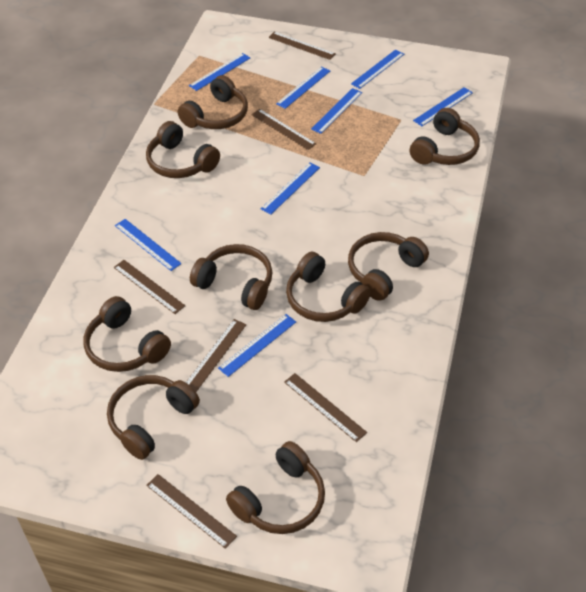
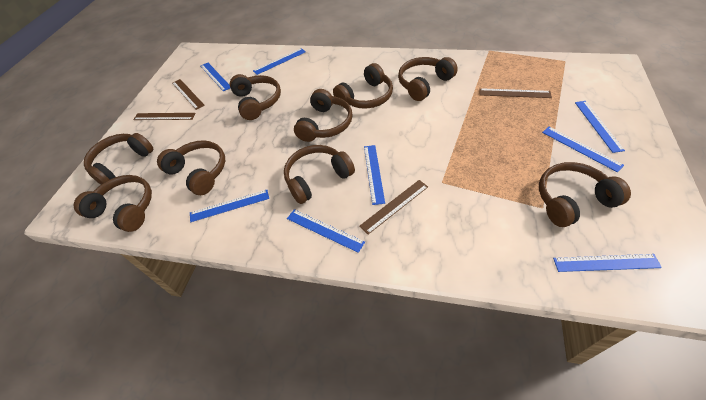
brown ruler: [114,260,185,314] [146,474,237,549] [186,319,246,392] [251,109,316,150] [268,32,336,60] [284,373,367,442] = 6 -> [133,113,196,120] [172,79,205,110] [359,180,428,234] [479,88,552,98] = 4

